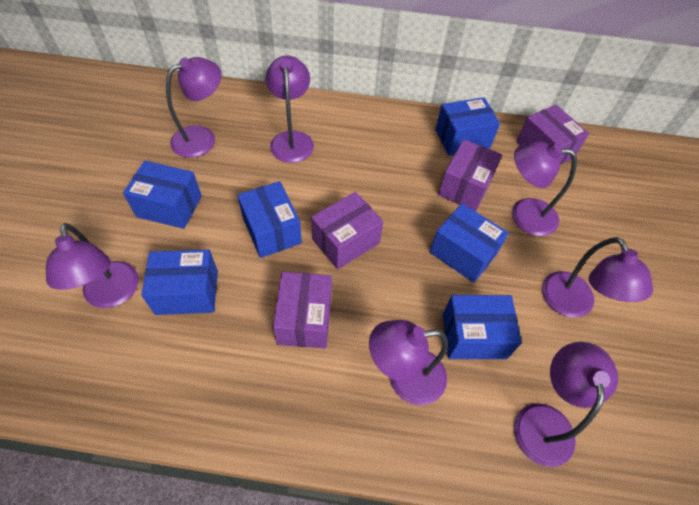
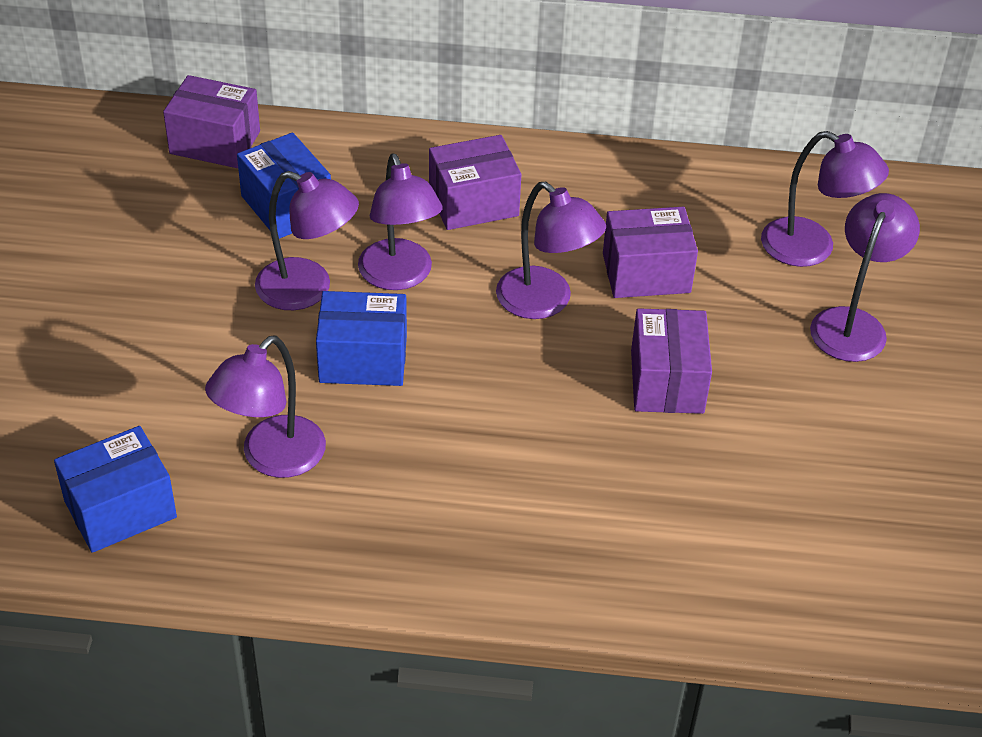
blue box: [123,161,202,229] [141,250,218,315] [237,181,302,258] [430,203,509,283] [435,97,500,156] [443,295,522,359] = 6 -> [54,426,177,553] [237,132,331,239] [316,291,407,386] = 3
purple lamp: [46,223,139,308] [166,57,221,158] [266,55,314,163] [369,320,448,405] [512,141,577,236] [514,342,618,467] [542,237,653,318] = 7 -> [205,335,326,478] [255,171,359,310] [358,153,443,290] [496,182,606,319] [761,131,889,267] [810,193,920,362] = 6

